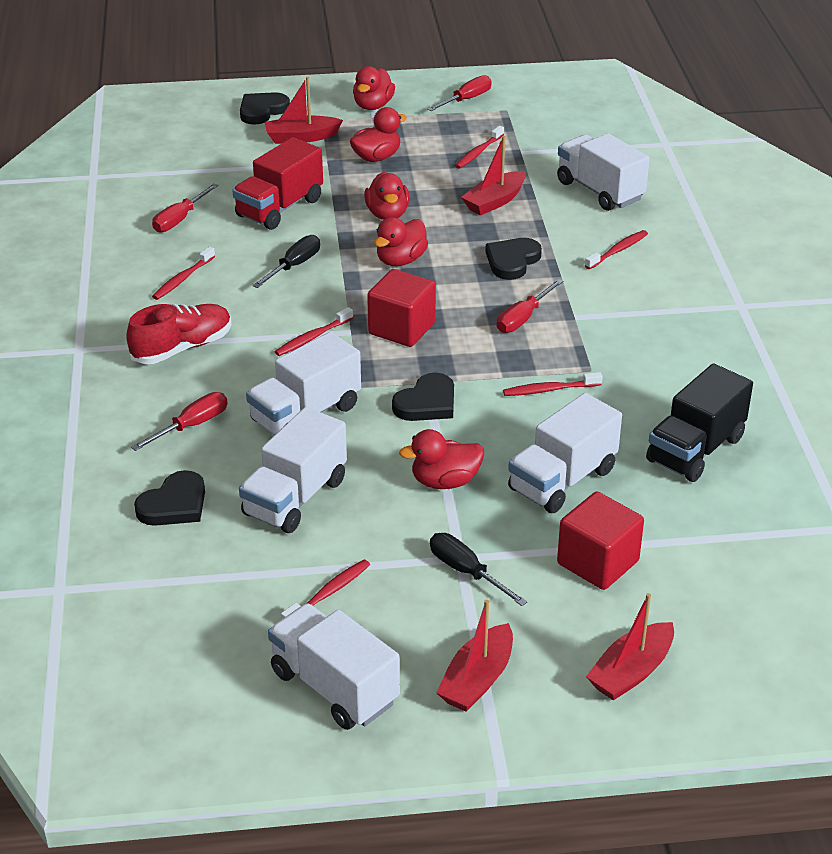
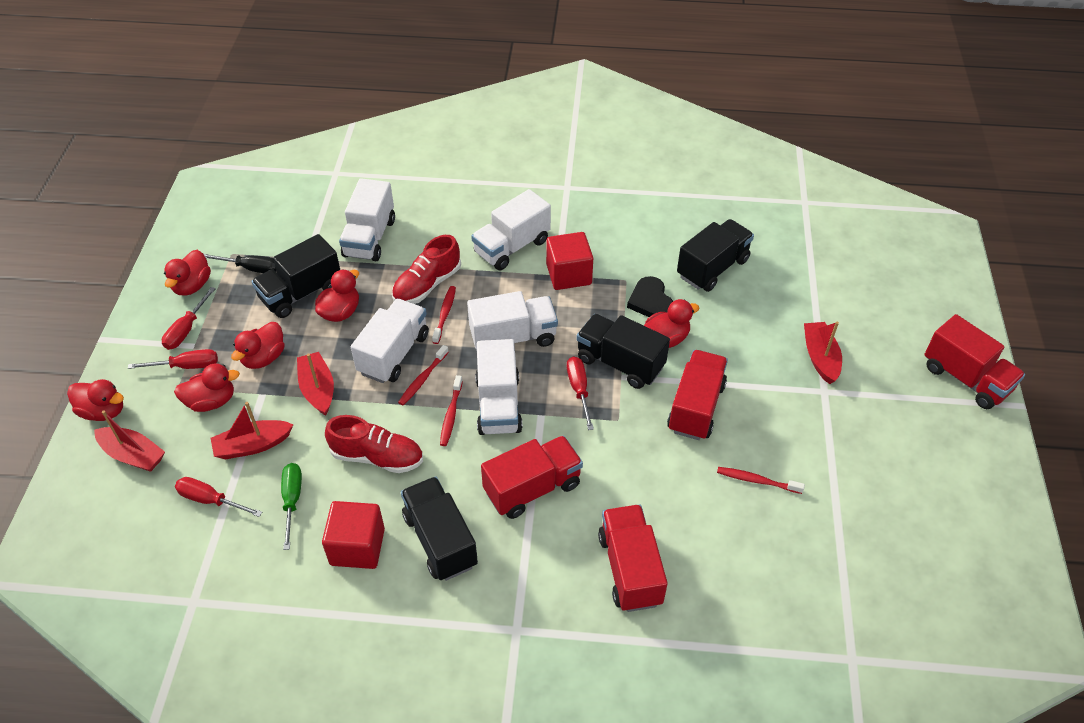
black heart: [134,470,205,526] [240,92,290,125] [392,373,454,421] [485,238,542,280] = 4 -> [627,276,673,317] = 1
black screwdriver: [252,235,320,288] [430,533,527,606] = 2 -> [204,254,277,273] = 1
black truck: [646,363,753,482] = 1 -> [251,234,340,318] [401,476,478,581] [576,314,670,389] [677,219,754,292] = 4
green screwdriver: none = 0 -> [281,463,302,550] = 1
red duck: [350,107,407,162] [353,66,395,110] [364,172,409,220] [374,217,428,266] [399,429,484,489] = 5 -> [67,379,124,421] [164,250,211,296] [174,363,240,412] [231,322,285,369] [315,269,359,322] [644,299,699,348] = 6
red shoe: [126,303,232,364] = 1 -> [325,415,423,473] [392,235,461,304] = 2
red toothbrush: [152,247,215,300] [275,307,353,356] [281,560,370,620] [455,126,504,169] [503,372,603,396] [585,230,648,269] = 6 -> [398,345,449,405] [432,286,456,344] [440,375,463,446] [717,467,805,494] = 4
red truck: [232,137,323,230] = 1 -> [481,435,583,519] [598,504,668,612] [667,350,728,440] [924,314,1025,409] = 4

